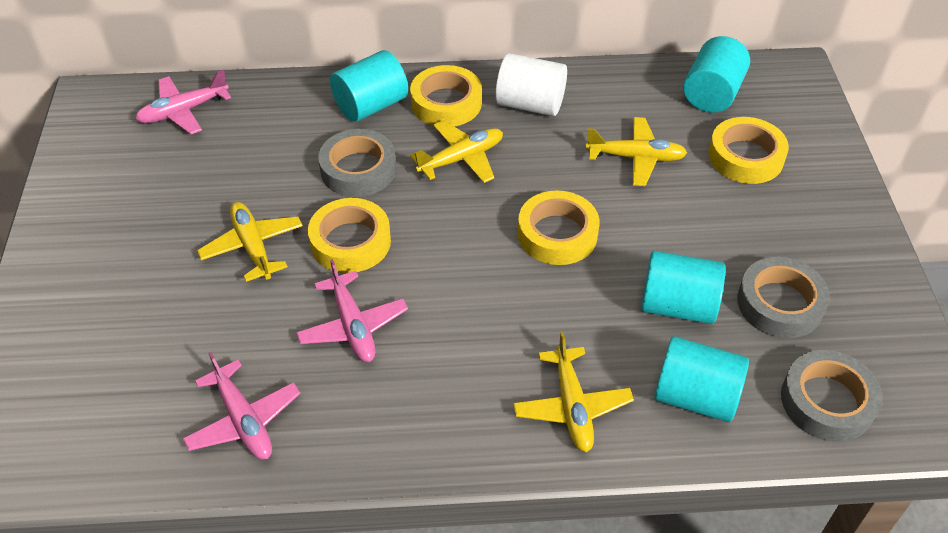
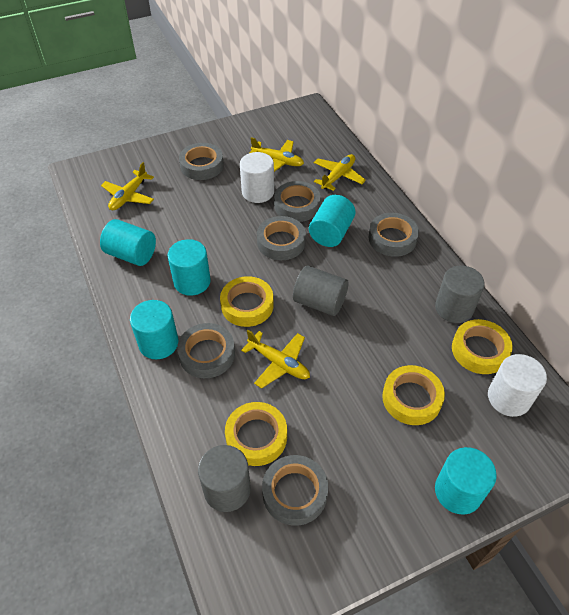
grey cylinder: none = 0 -> [198,445,251,512] [293,266,348,316] [435,266,485,323] = 3
grey tape: [318,129,396,197] [737,257,830,338] [781,350,882,442] = 3 -> [177,323,235,378] [179,143,224,180] [257,216,306,260] [262,455,328,526] [274,181,321,222] [369,213,419,257] = 6
pink plane: [135,69,231,134] [183,352,301,460] [296,259,408,362] = 3 -> none = 0
turquoise cylinder: [330,50,408,122] [641,251,726,324] [654,336,749,422] [683,36,750,113] = 4 -> [100,219,156,266] [130,300,178,359] [168,239,211,296] [309,195,356,247] [435,447,497,515] = 5
white cylinder: [495,53,567,116] = 1 -> [240,152,274,203] [488,354,547,417] = 2

